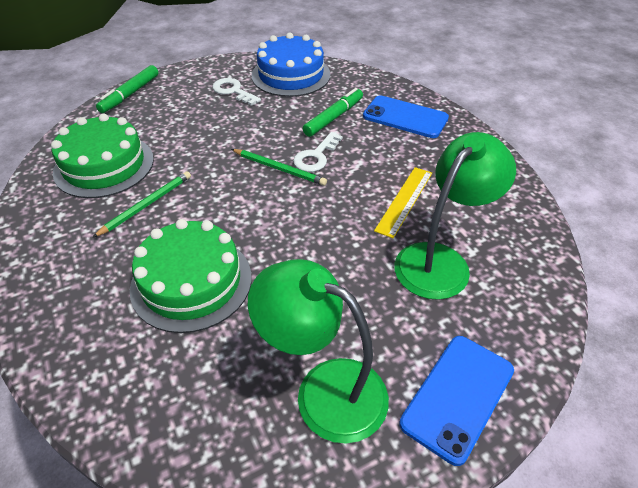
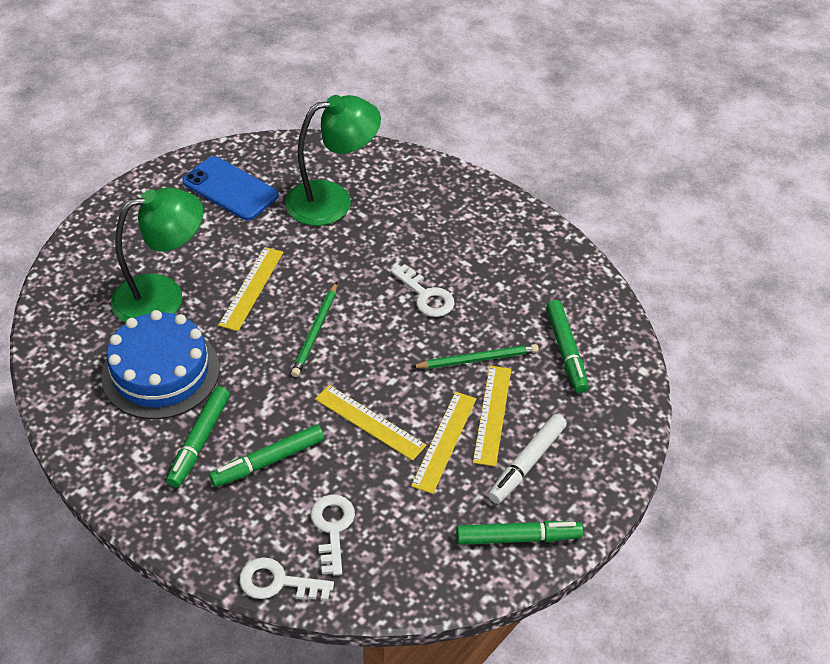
blue phone: [363,95,449,138] [399,336,514,466] = 2 -> [182,156,279,221] = 1
green cake: [51,114,154,198] [130,219,252,333] = 2 -> none = 0
green marker: [96,65,159,113] [303,88,363,137] = 2 -> [166,386,230,488] [209,424,324,487] [456,521,583,545] [546,300,589,393] = 4
white key: [212,78,261,106] [293,132,343,172] = 2 -> [239,557,334,601] [311,494,355,575] [392,264,455,317] = 3
white marker: none = 0 -> [488,414,567,504] = 1
yellow ruler: [374,167,432,238] = 1 -> [218,247,283,331] [315,385,427,461] [411,392,476,494] [473,366,511,467] = 4

